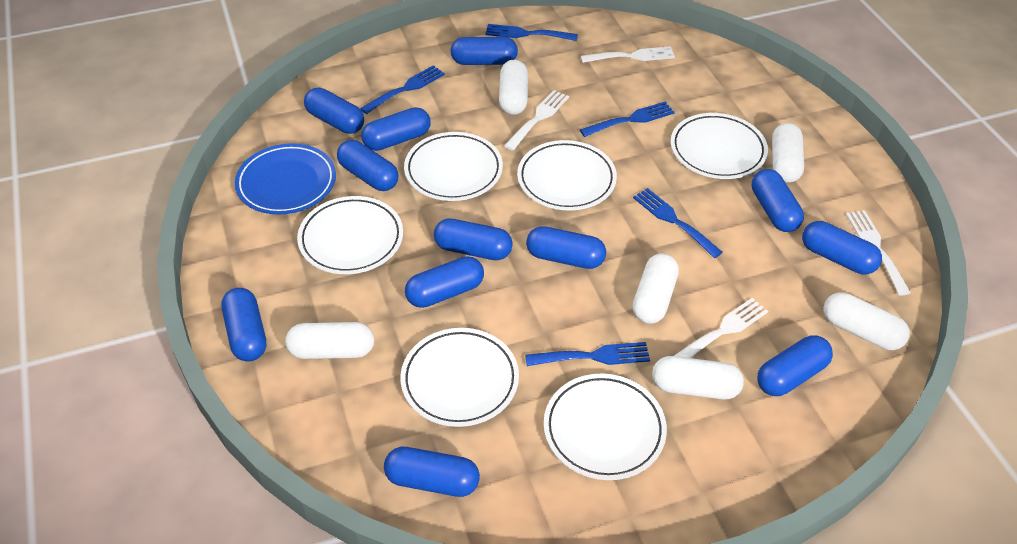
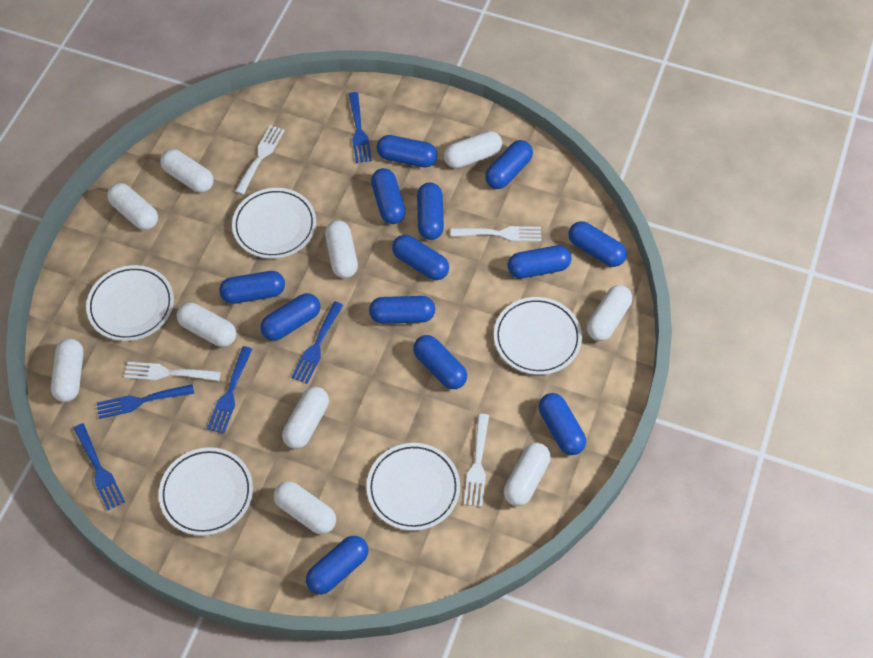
blue capsule: [221,288,266,362] [304,87,364,134] [337,140,398,191] [361,107,431,151] [384,447,480,497] [405,256,484,308] [434,218,513,260] [451,37,518,65] [526,226,606,269] [752,169,804,232] [757,335,833,396] [802,221,882,274] = 12 -> [219,271,285,304] [260,293,321,341] [306,536,368,594] [369,296,435,324] [371,168,406,224] [377,135,437,167] [392,235,449,280] [413,335,467,389] [417,182,444,240] [485,140,533,189] [508,245,572,278] [539,393,586,455] [568,221,627,267] = 13
blue plate: [235,143,336,215] = 1 -> none = 0
white capsule: [285,322,374,359] [499,60,528,115] [633,253,679,324] [652,356,744,399] [772,123,804,183] [824,292,910,350] = 6 -> [51,339,83,402] [107,183,158,230] [160,149,214,193] [177,302,236,347] [274,481,336,534] [282,387,329,449] [325,220,358,278] [444,131,502,168] [504,443,551,506] [587,285,632,341] = 10
white plate: [297,196,403,274] [401,328,519,427] [404,132,503,201] [517,140,617,211] [544,373,667,480] [671,113,768,179] = 6 -> [86,265,174,341] [159,447,253,536] [232,188,316,259] [367,443,460,531] [494,297,582,375] = 5

